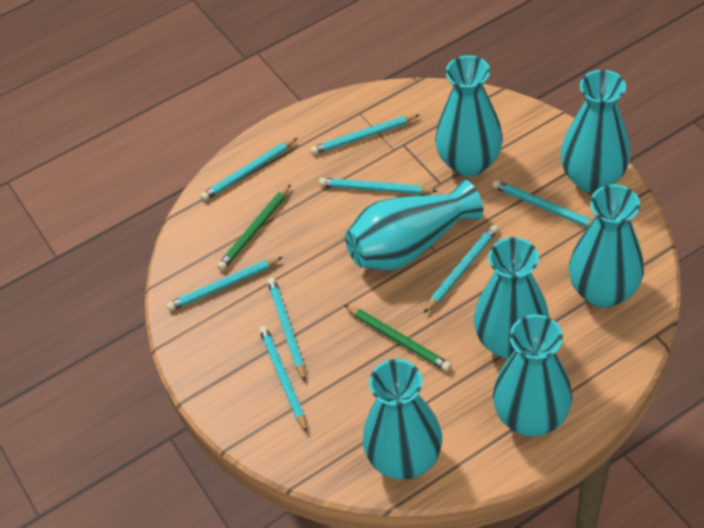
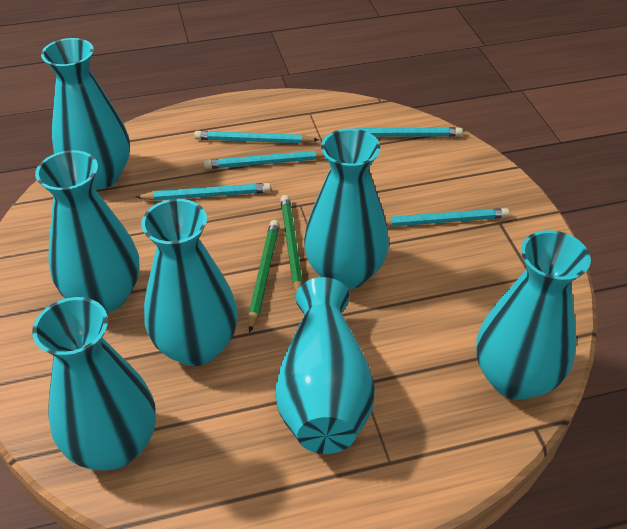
turquoise pencil: [166,257,283,311] [200,138,297,201] [259,326,307,433] [267,277,306,381] [310,115,419,155] [319,178,438,194] [424,224,498,313] [492,180,592,227] = 8 -> [136,183,271,201] [194,131,319,143] [204,151,325,169] [353,127,463,137] [385,208,510,227] = 5

